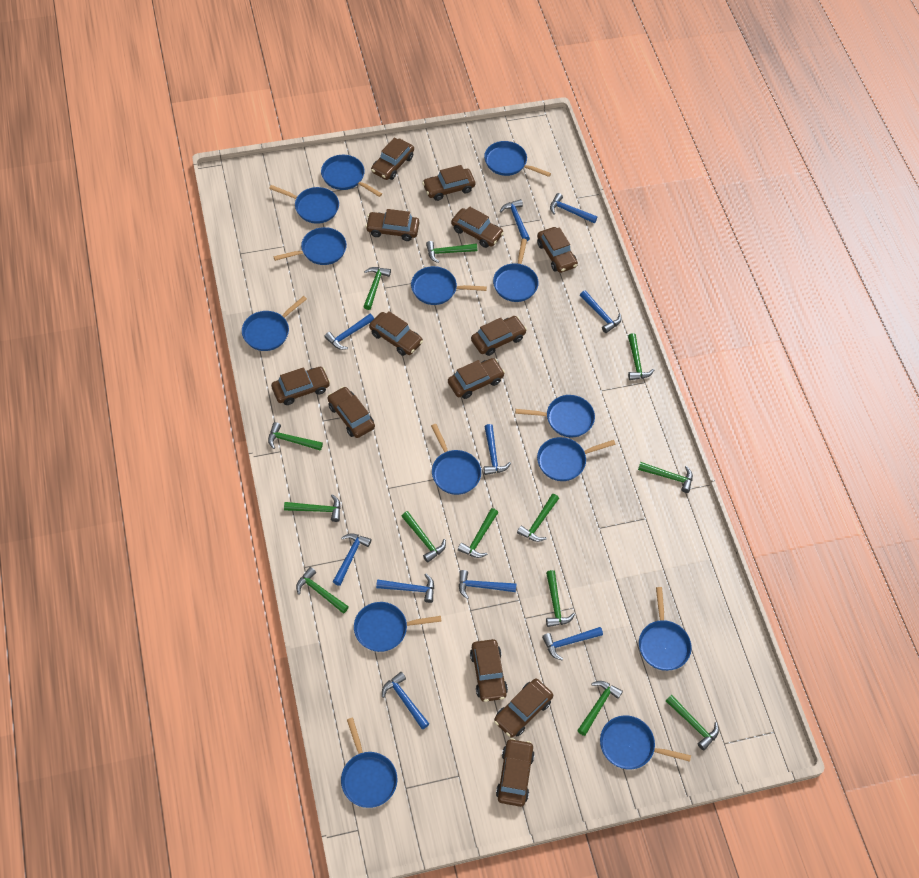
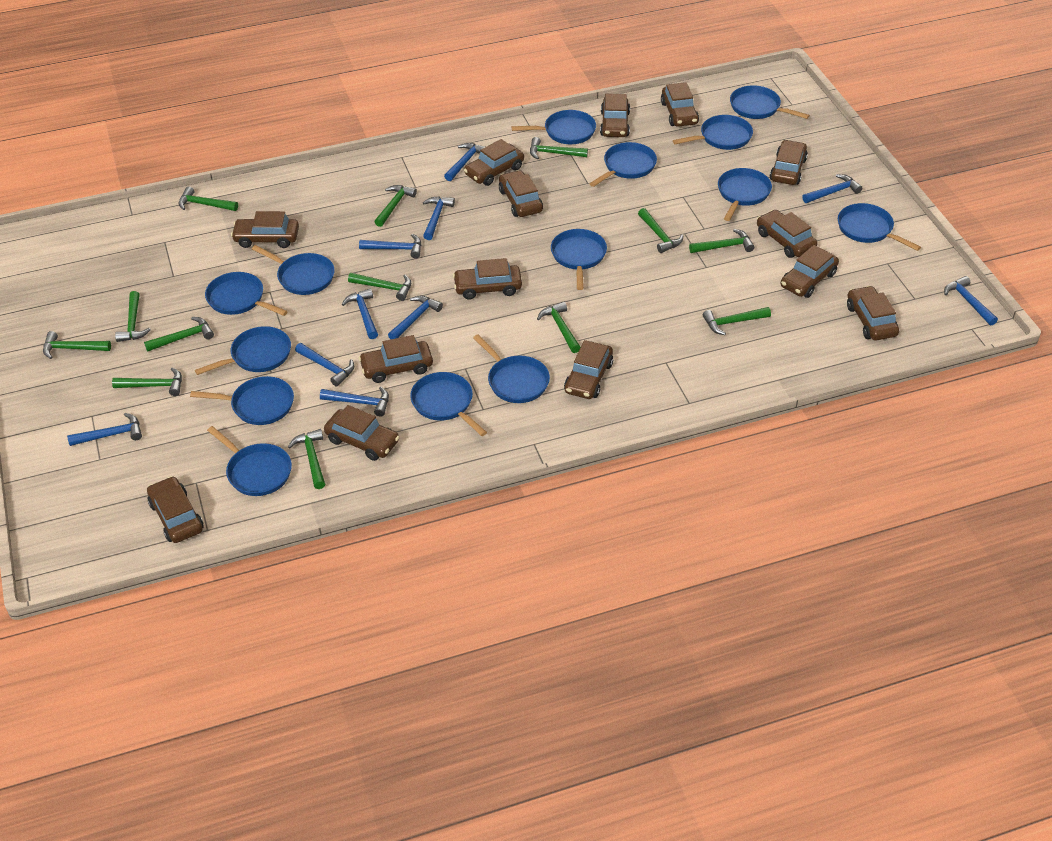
brown car: [271,367,330,405] [328,387,375,438] [365,209,419,241] [369,311,423,356] [371,138,414,180] [422,165,475,201] [448,358,505,399] [451,206,504,248] [470,639,508,702] [471,316,527,356] [494,679,553,738] [496,738,535,807] [537,227,578,273] = 13 -> [147,476,204,543] [231,211,299,248] [324,405,400,461] [359,335,433,383] [453,258,522,300] [464,139,524,186] [499,170,543,217] [564,340,613,399] [600,94,630,137] [661,82,699,127] [757,210,818,258] [770,140,808,185] [781,245,839,298] [847,286,899,341] = 14

